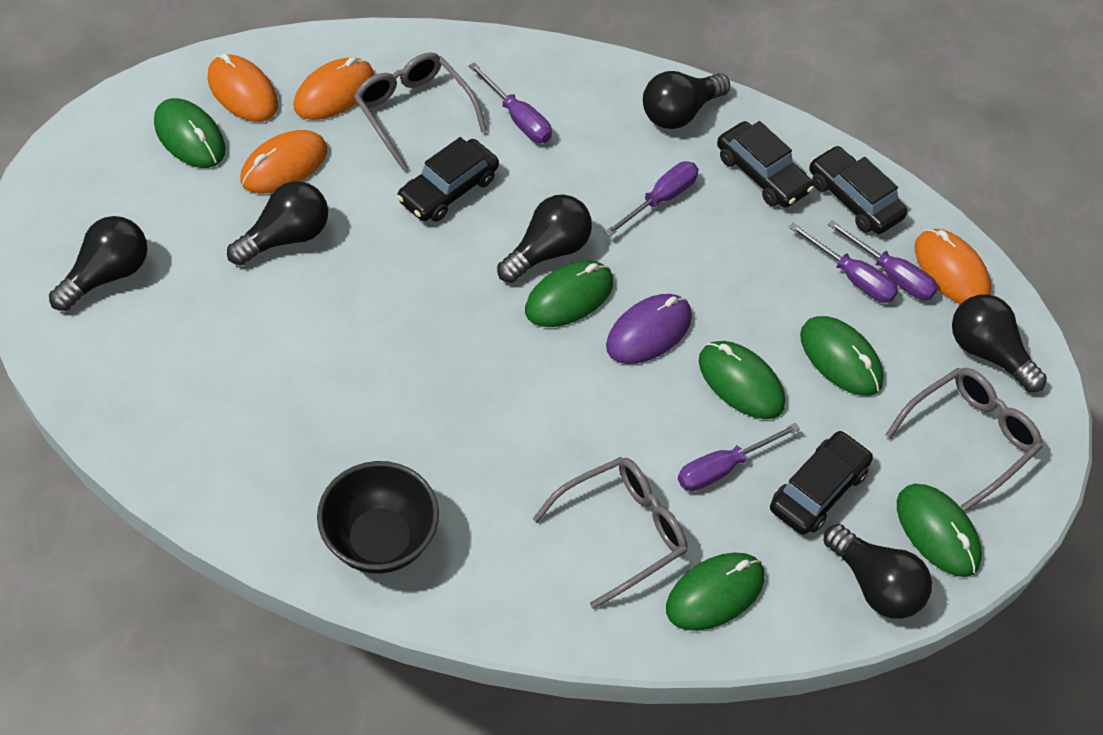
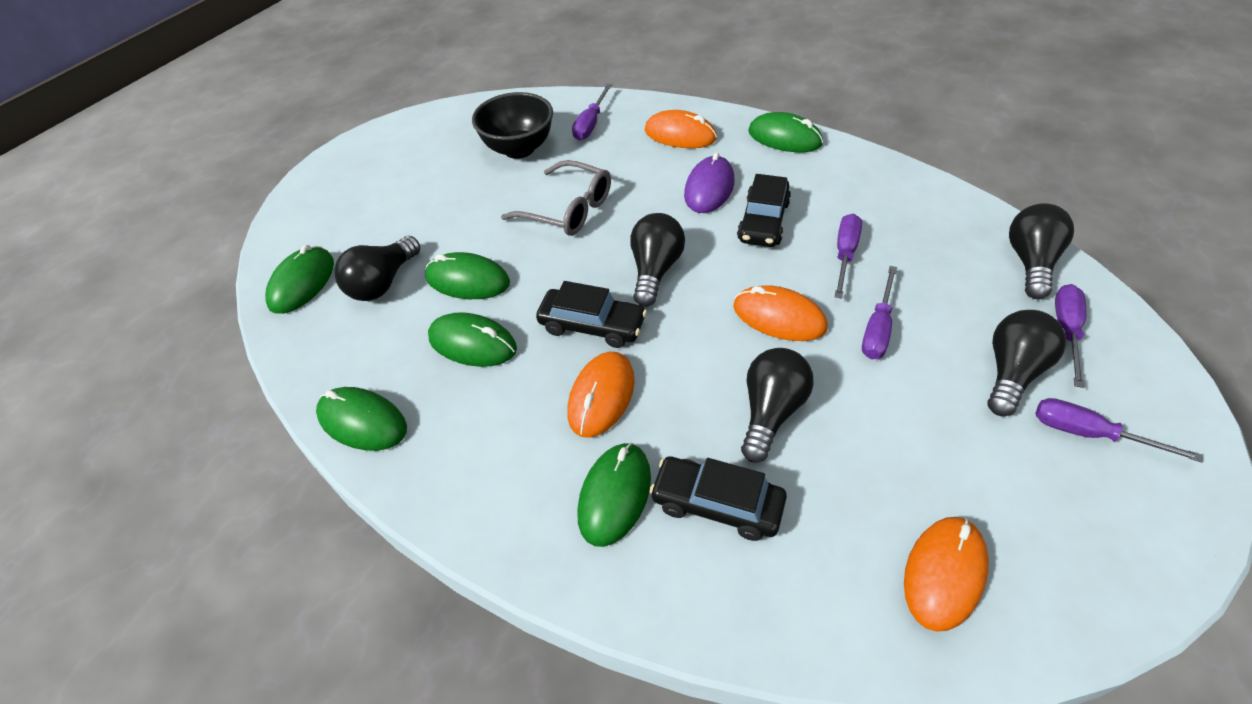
black car: [397,137,499,222] [717,121,814,208] [770,431,873,535] [809,146,907,234] = 4 -> [536,281,647,348] [649,457,787,541] [737,174,791,247] = 3
black light bulb: [49,216,147,311] [227,181,328,265] [497,194,592,283] [643,71,730,129] [824,524,932,619] [952,294,1047,392] = 6 -> [334,236,420,301] [630,213,685,307] [741,348,814,463] [988,310,1066,417] [1009,203,1074,299] = 5
grey glasses: [354,52,487,170] [533,457,687,609] [885,368,1043,512] = 3 -> [501,160,611,236] = 1

